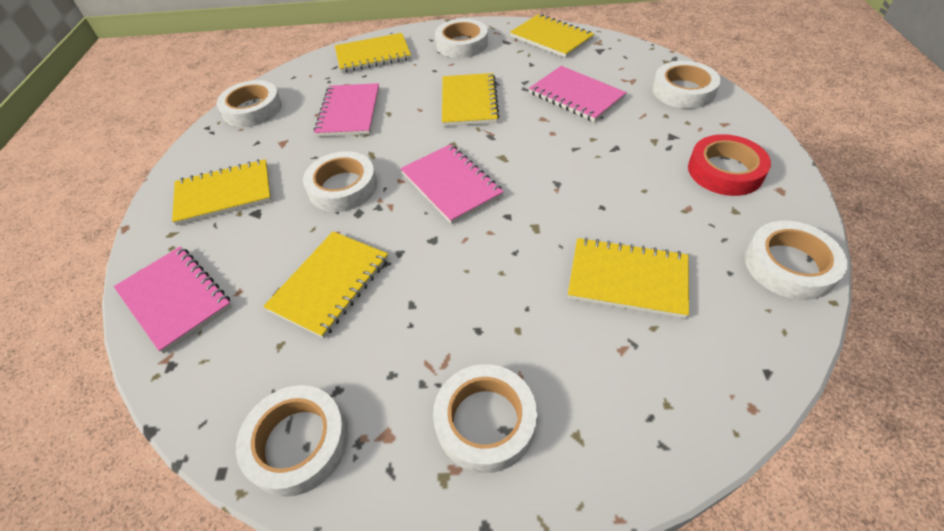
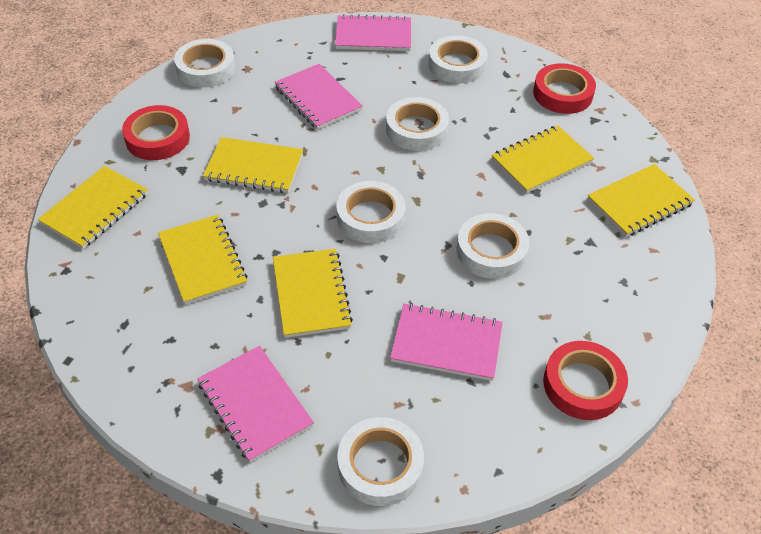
red tape: [688,134,771,196] = 1 -> [122,105,190,160] [533,63,596,114] [543,341,628,420] = 3
white tape: [216,80,282,127] [236,385,348,497] [303,151,377,212] [433,364,537,473] [435,19,488,58] [652,61,721,109] [745,221,848,300] = 7 -> [174,39,235,88] [336,181,405,243] [337,417,424,506] [386,97,449,151] [429,35,488,83] [456,213,530,279] = 6

